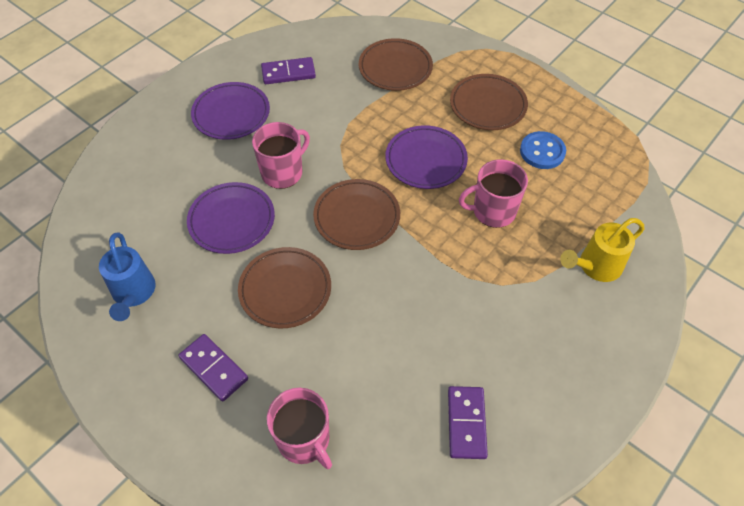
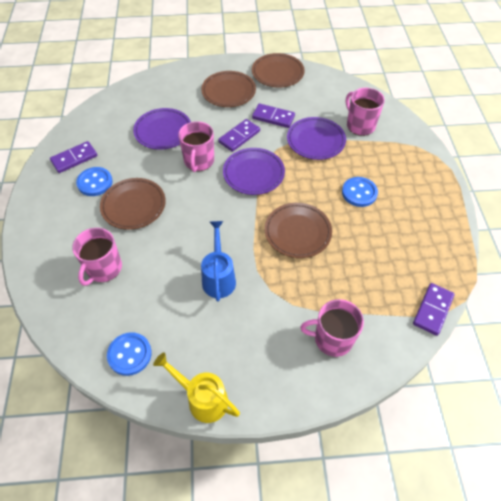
blue button: [520,131,566,169] = 1 -> [76,167,113,196] [107,332,152,376] [342,177,378,207] = 3
pink mug: [252,122,310,189] [267,388,332,469] [459,159,528,228] = 3 -> [72,228,122,286] [178,121,214,172] [300,299,364,357] [346,88,385,136] = 4
purple domino: [178,334,248,402] [261,57,316,84] [448,386,488,459] = 3 -> [50,141,97,173] [218,119,260,152] [252,103,295,128] [413,283,455,336] = 4

